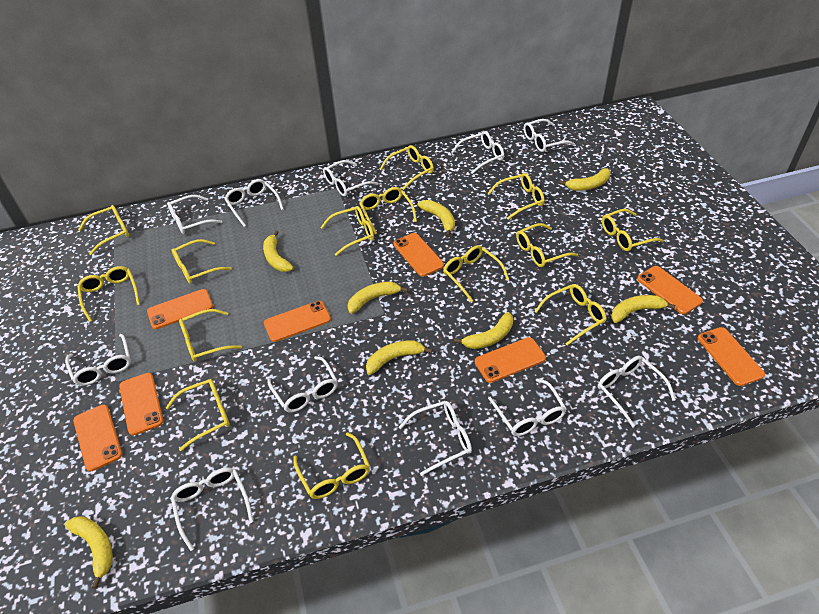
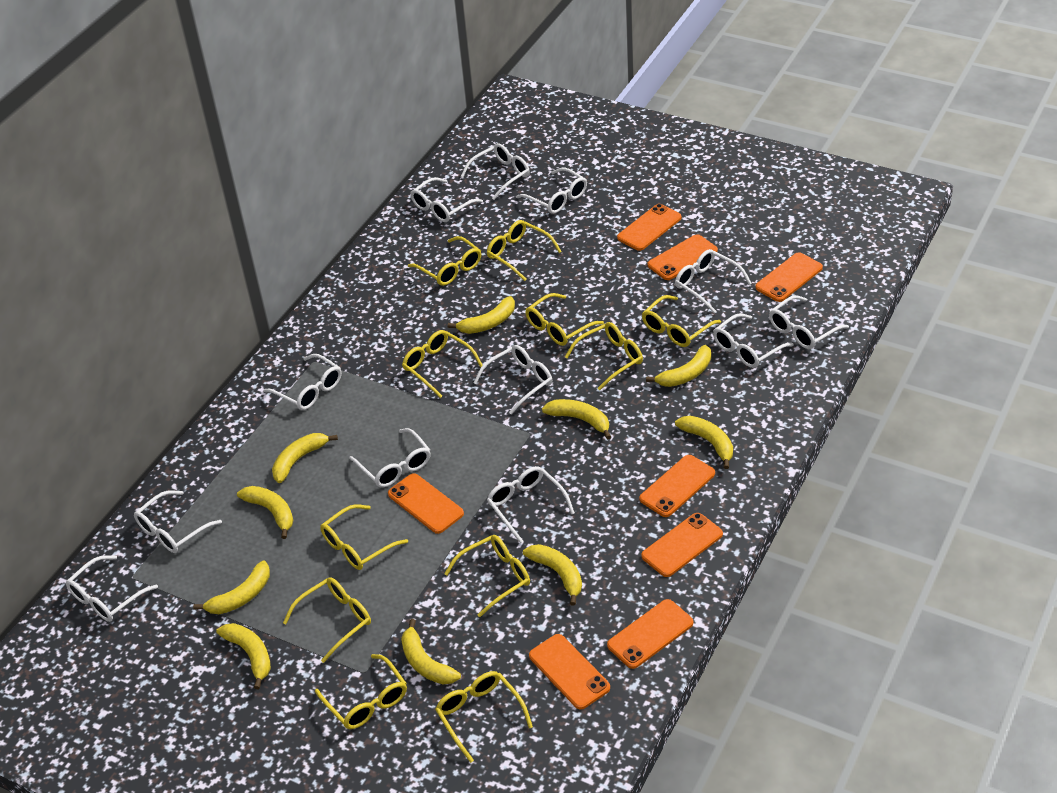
white glasses: [65,334,131,386] [167,195,222,234] [171,468,254,551] [225,179,284,227] [267,356,338,412] [323,160,378,197] [398,401,472,476] [451,131,504,174] [488,378,567,436] [524,119,575,152] [598,356,676,427] = 11 -> [66,555,158,622] [134,490,222,553] [264,354,342,410] [349,428,431,488] [410,177,483,222] [461,143,530,200] [473,345,552,414] [487,466,575,544] [516,168,587,214] [675,249,752,313] [713,313,794,368] [769,295,849,349] = 12
yellow banana: [65,516,113,589] [263,230,293,272] [348,281,408,314] [366,340,433,375] [418,200,455,237] [454,312,513,349] [559,168,611,190] [611,295,676,323] = 8 -> [193,560,270,614] [216,623,271,689] [237,486,294,539] [272,433,338,483] [401,619,461,684] [448,296,515,334] [523,544,582,606] [542,399,611,439] [646,345,711,387] [675,416,733,469] = 10
yellow glasses: [77,266,140,322] [78,205,129,255] [166,379,230,451] [171,239,232,284] [179,309,242,362] [293,432,370,499] [320,206,374,256] [359,187,417,234] [379,145,434,190] [443,245,509,302] [488,173,545,220] [516,223,578,267] [534,284,607,346] [602,209,664,251] = 14 -> [283,577,371,663] [315,654,407,729] [320,504,408,570] [402,330,483,398] [408,236,481,286] [435,671,533,763] [444,535,530,617] [487,220,562,281] [526,293,604,346] [565,322,643,390] [642,295,721,347] = 11

